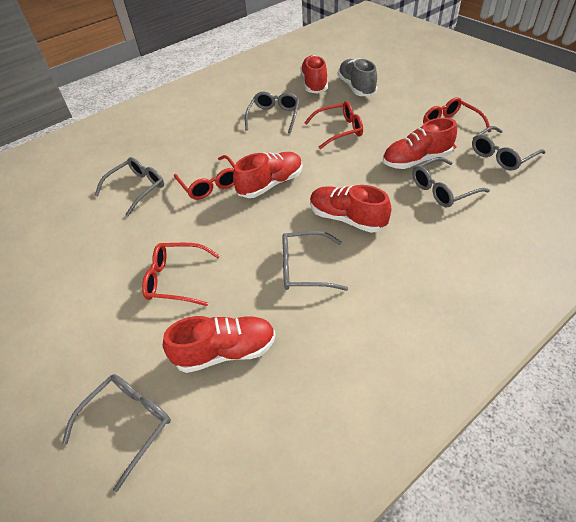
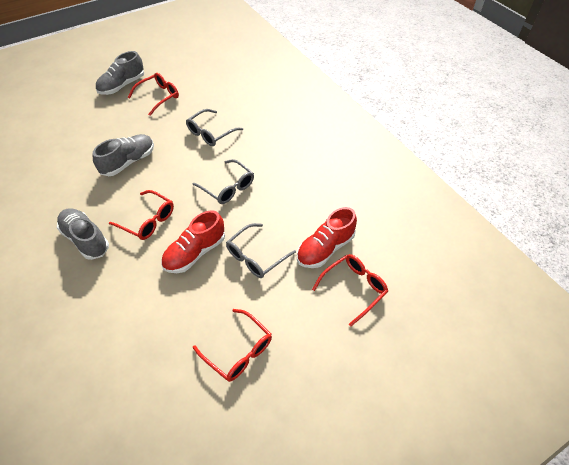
grey glasses: [62,374,171,492] [95,157,164,217] [245,91,300,133] [282,231,348,291] [413,157,490,207] [472,126,545,171] = 6 -> [186,109,243,146] [193,159,254,204] [226,223,296,278] = 3
grey shoe: [338,58,377,96] = 1 -> [57,208,109,260] [93,134,154,176] [96,51,144,95] = 3
red shoe: [163,316,276,373] [233,152,302,198] [300,55,328,94] [310,185,391,233] [383,118,457,169] = 5 -> [161,210,225,273] [297,207,357,268] = 2

